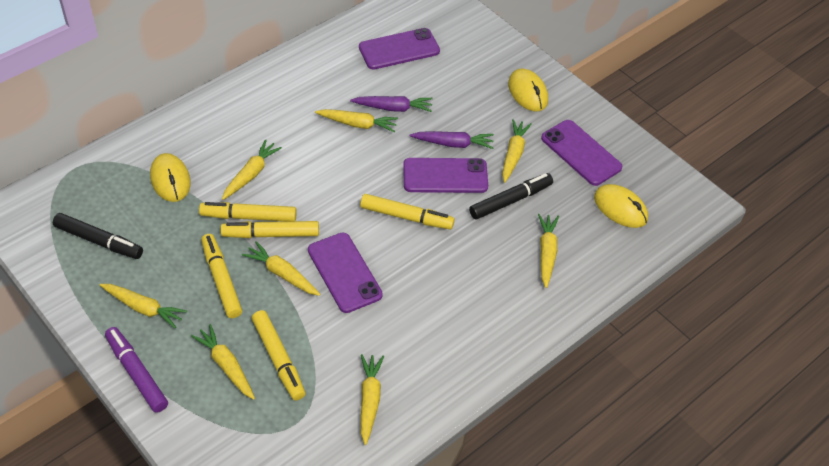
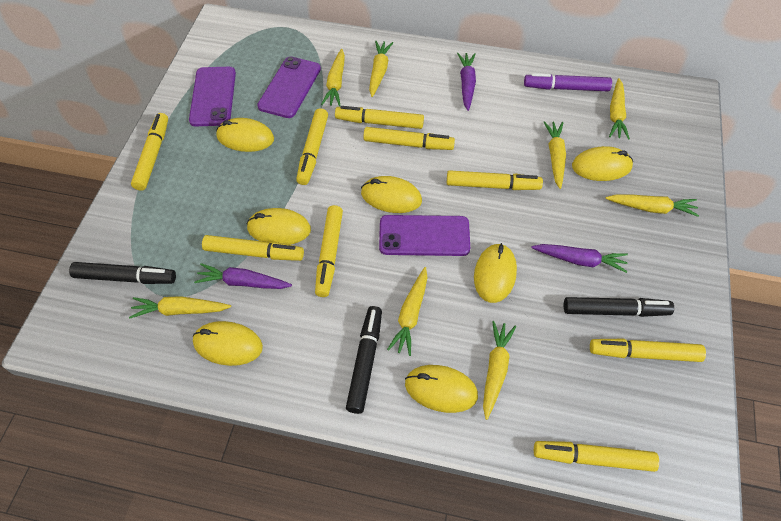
black marker: [53,213,143,259] [469,173,553,220] = 2 -> [69,262,176,284] [346,306,382,414] [564,297,674,317] = 3
purple carrot: [350,96,433,112] [410,131,494,149] = 2 -> [194,263,292,289] [457,53,476,111] [531,244,628,273] = 3
purple phone: [308,232,383,313] [359,28,440,70] [403,158,488,193] [541,120,623,186] = 4 -> [189,67,236,127] [257,56,321,118] [379,215,470,256] = 3
yellow marker: [199,202,297,221] [201,234,242,318] [221,221,319,238] [252,310,305,401] [360,194,455,230] = 5 -> [131,113,168,191] [202,235,304,261] [296,108,328,185] [315,205,343,297] [335,106,424,129] [363,127,455,150] [447,170,543,190] [534,441,659,472] [590,339,706,362] = 9
yellow mouse: [150,153,191,202] [508,69,548,112] [594,184,648,228] = 3 -> [193,321,263,366] [216,118,274,152] [246,208,311,245] [361,176,422,213] [405,365,478,413] [474,243,517,303] [572,146,633,181] = 7

